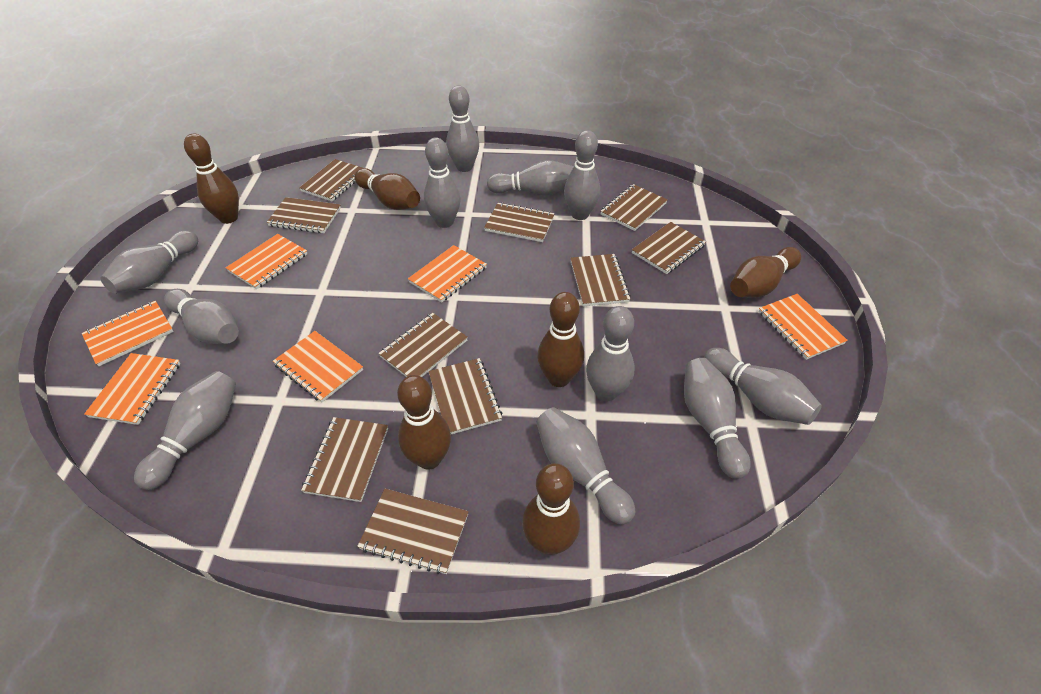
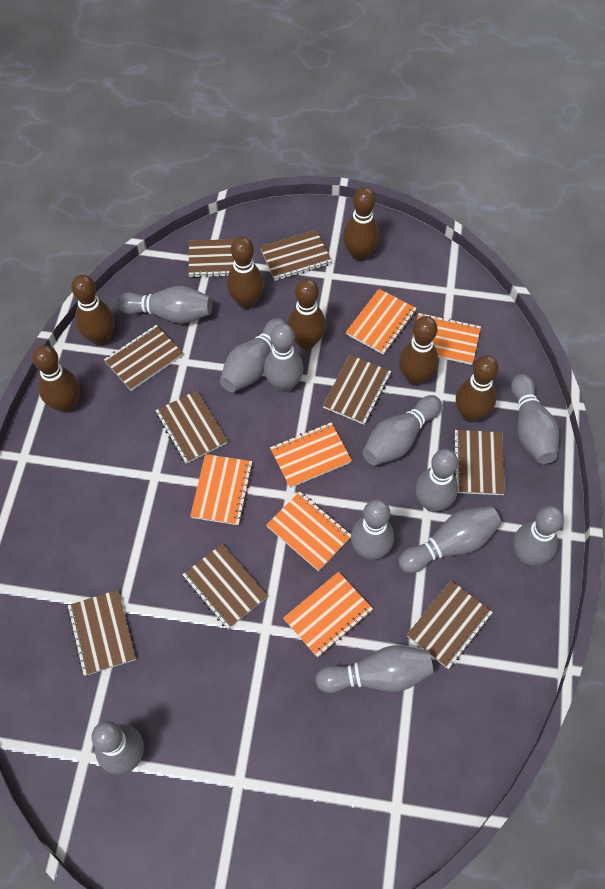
brown bowling pin: [184,134,239,224] [354,168,420,210] [397,375,451,470] [522,463,580,555] [537,292,584,387] [730,247,801,298] = 6 -> [32,345,80,413] [71,275,114,346] [227,237,264,309] [288,279,326,350] [343,187,380,261] [399,316,439,385] [456,355,499,423] = 7
brown notebook: [267,197,341,233] [299,159,362,201] [301,417,388,502] [357,489,469,574] [378,313,468,377] [428,358,502,434] [484,202,555,242] [570,254,631,306] [600,184,668,231] [632,222,706,274] = 10 -> [67,590,136,676] [104,325,183,391] [155,391,228,464] [182,544,268,629] [189,238,250,278] [260,230,332,281] [322,355,391,425] [407,581,493,669] [453,430,505,495] = 9

